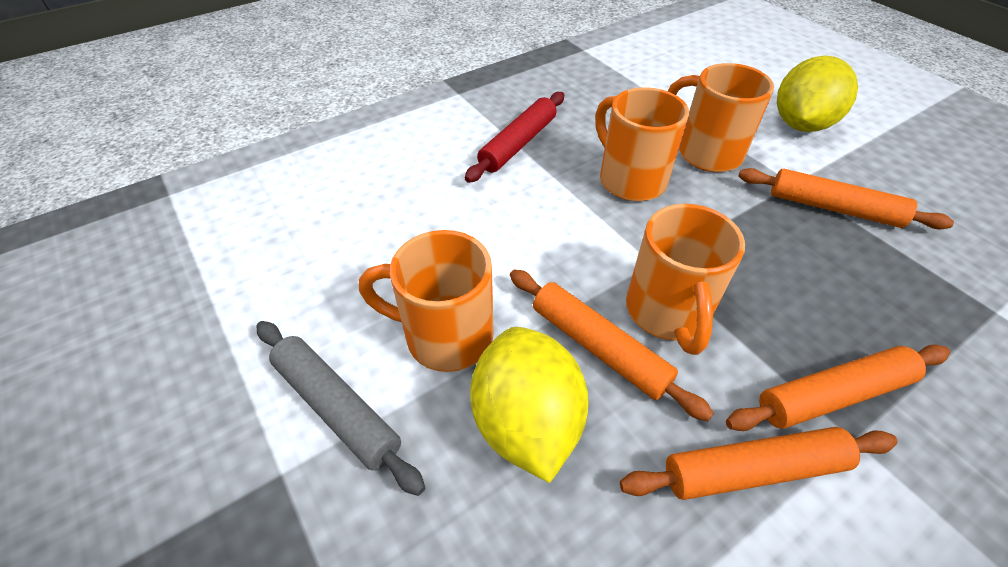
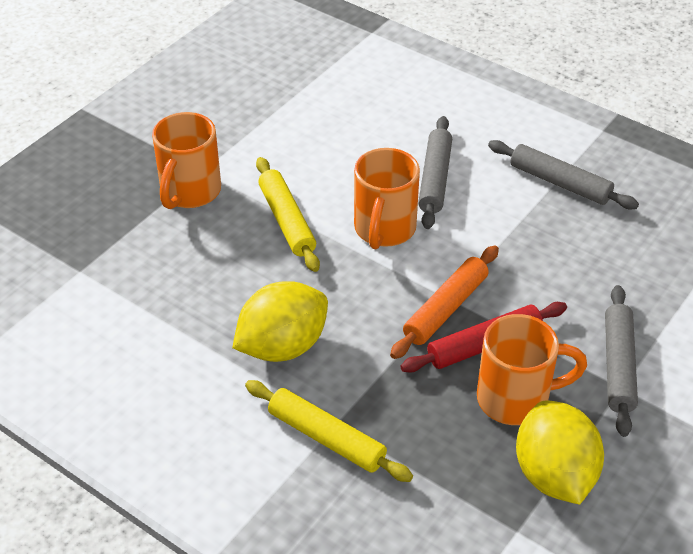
grey rolling pin: [256,321,425,496] = 1 -> [418,116,452,229] [488,140,639,209] [605,285,638,437] = 3
orange mug: [359,230,494,372] [595,87,689,201] [626,204,745,355] [668,63,774,172] = 4 -> [152,112,221,209] [354,148,420,249] [477,314,587,425] = 3
orange rolling pin: [510,270,714,421] [620,427,897,500] [726,344,950,431] [738,168,954,229] = 4 -> [390,246,499,359] = 1
yellow rolling pin: none = 0 -> [245,380,413,482] [256,157,320,272] = 2

